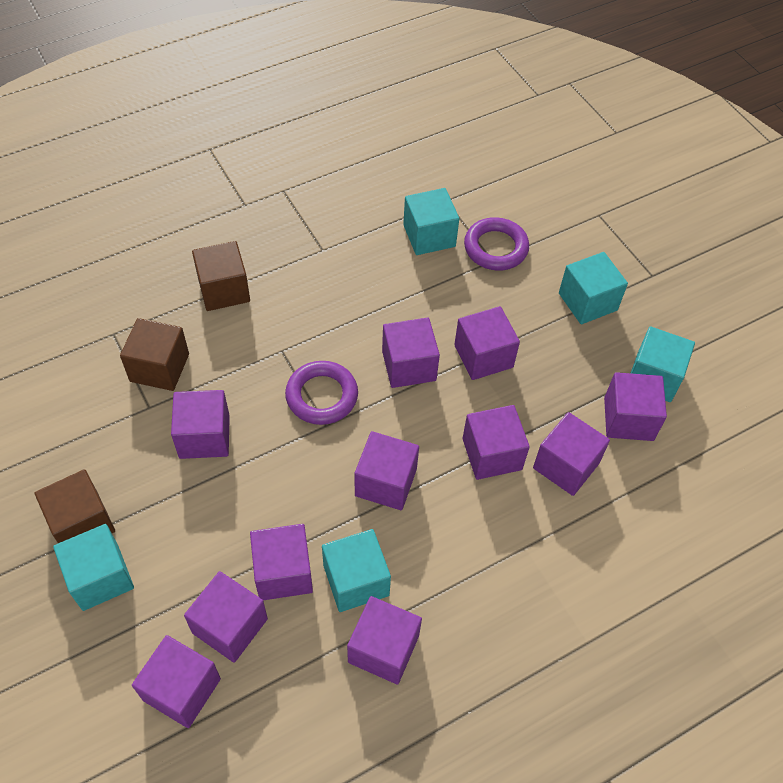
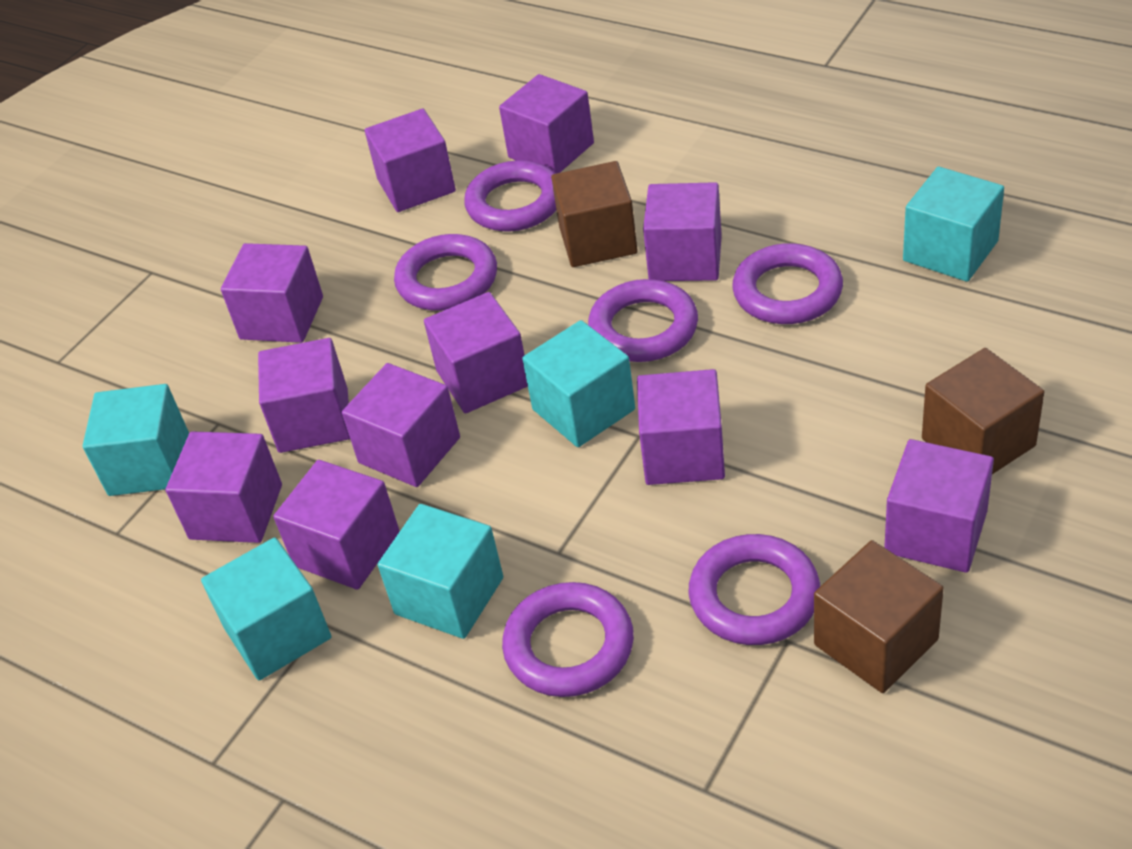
purple ring: [285,361,358,425] [464,217,529,271] = 2 -> [394,234,497,311] [464,160,556,231] [502,582,634,697] [588,279,698,362] [688,534,820,645] [732,243,843,324] = 6

